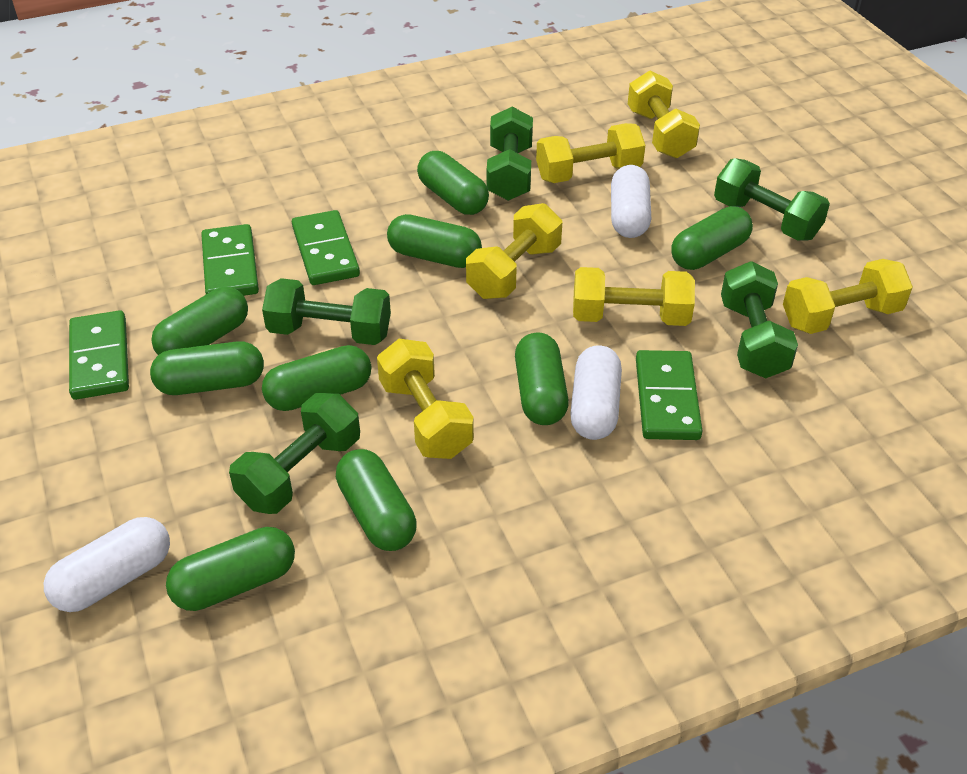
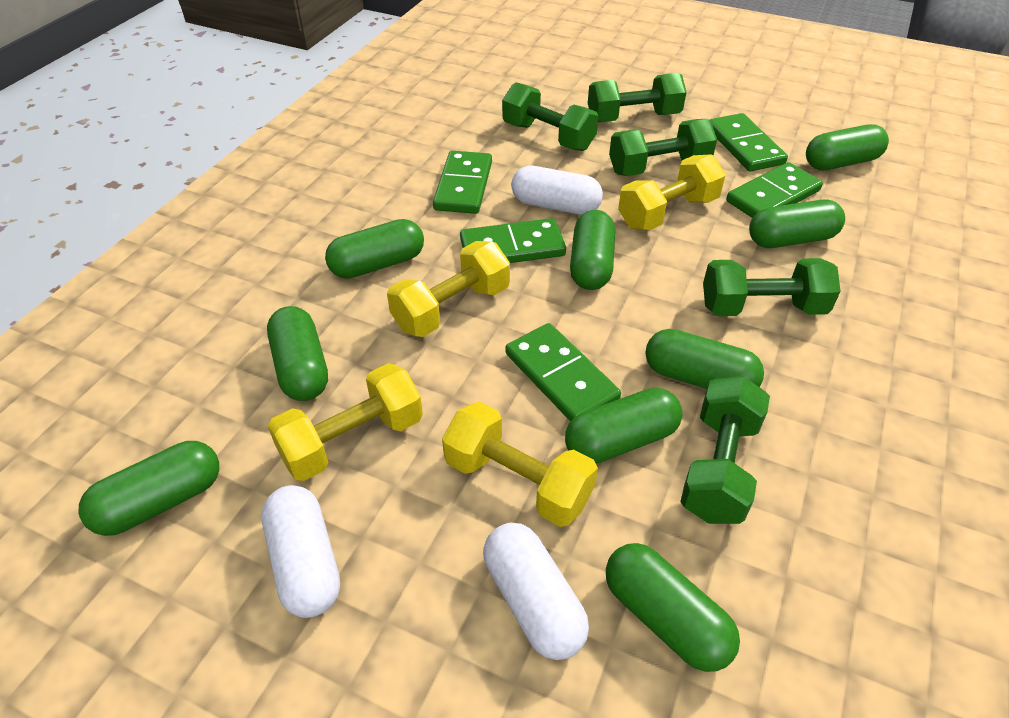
green domino: [69,310,129,400] [201,224,259,296] [292,210,360,285] [636,350,702,440] = 4 -> [433,151,492,214] [460,218,566,263] [506,323,621,422] [710,113,788,171] [726,162,823,218] = 5
yellow dumbbell: [377,339,474,459] [466,203,562,299] [536,123,645,183] [573,267,695,326] [628,71,700,158] [783,259,913,334] = 6 -> [268,363,423,481] [387,241,510,337] [442,402,598,527] [618,154,726,230] = 4

